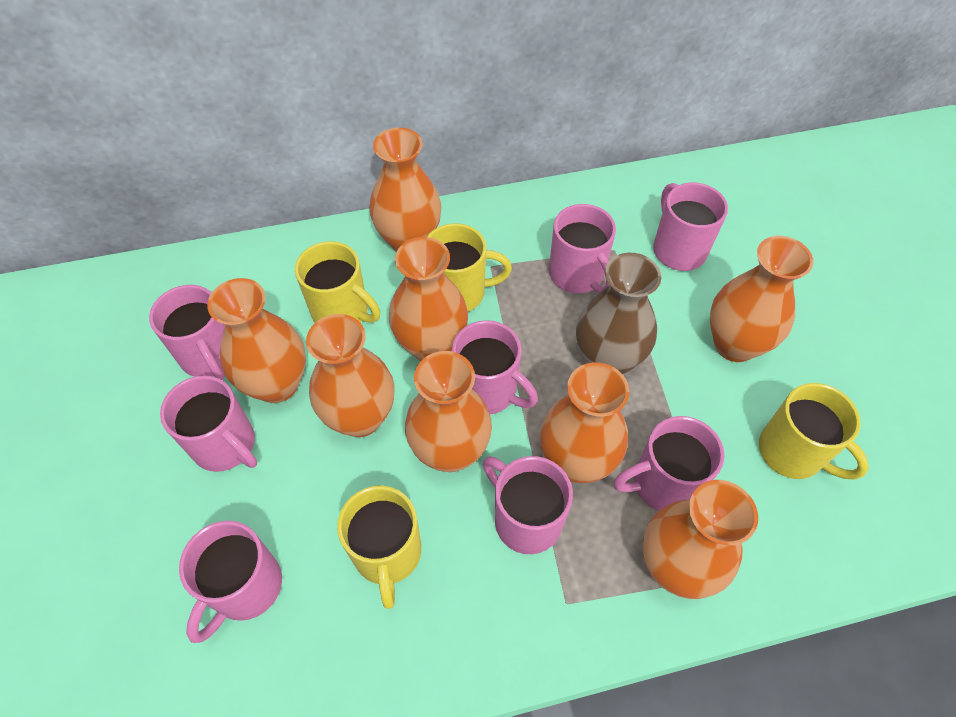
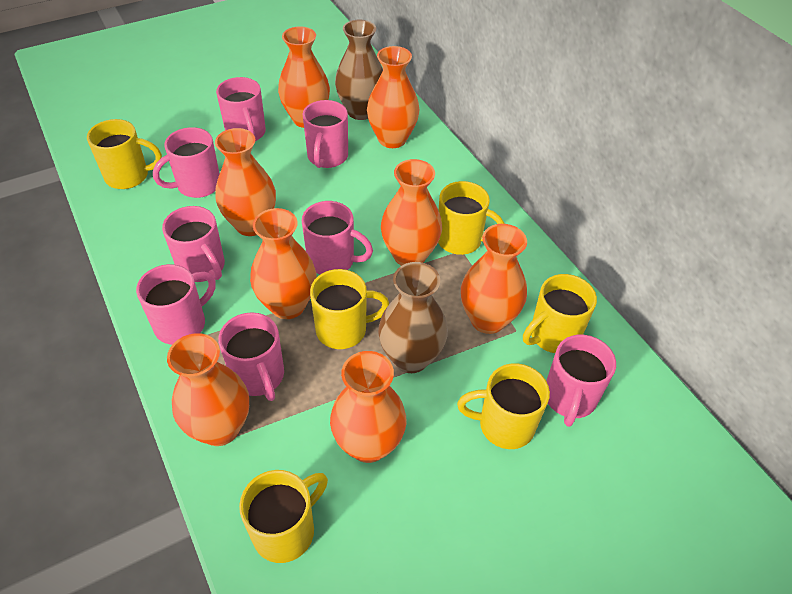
brown vase: [576,253,661,374] = 1 -> [335,19,383,120] [378,262,448,373] = 2
yellow mug: [295,241,380,323] [337,486,421,609] [427,223,512,311] [759,383,869,480] = 4 -> [87,119,162,189] [239,470,328,563] [310,269,389,349] [438,181,505,255] [457,363,550,449] [523,274,597,353] = 6

